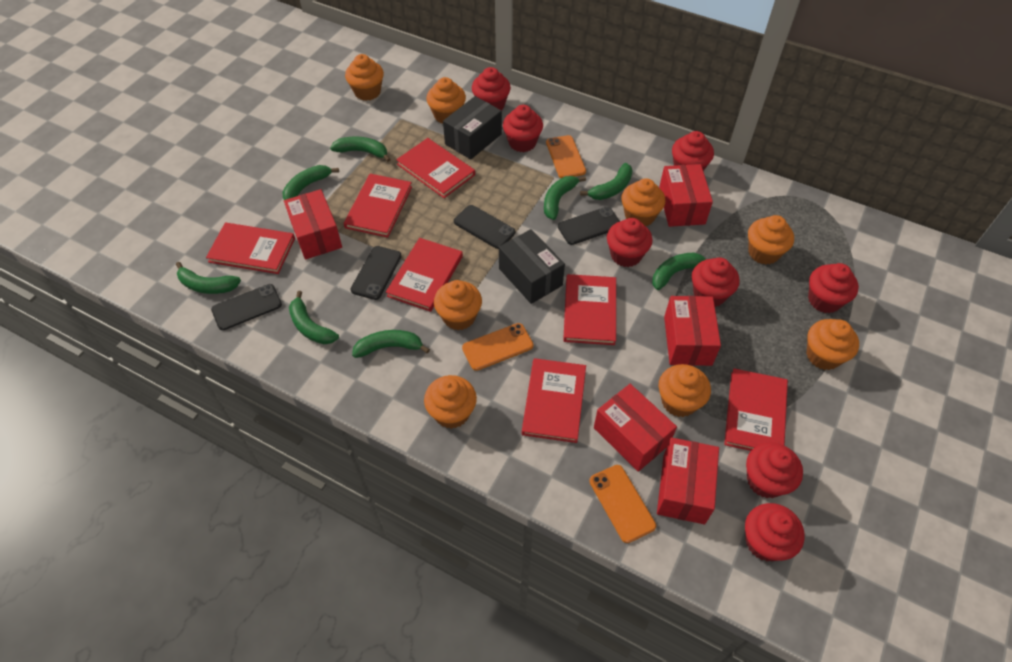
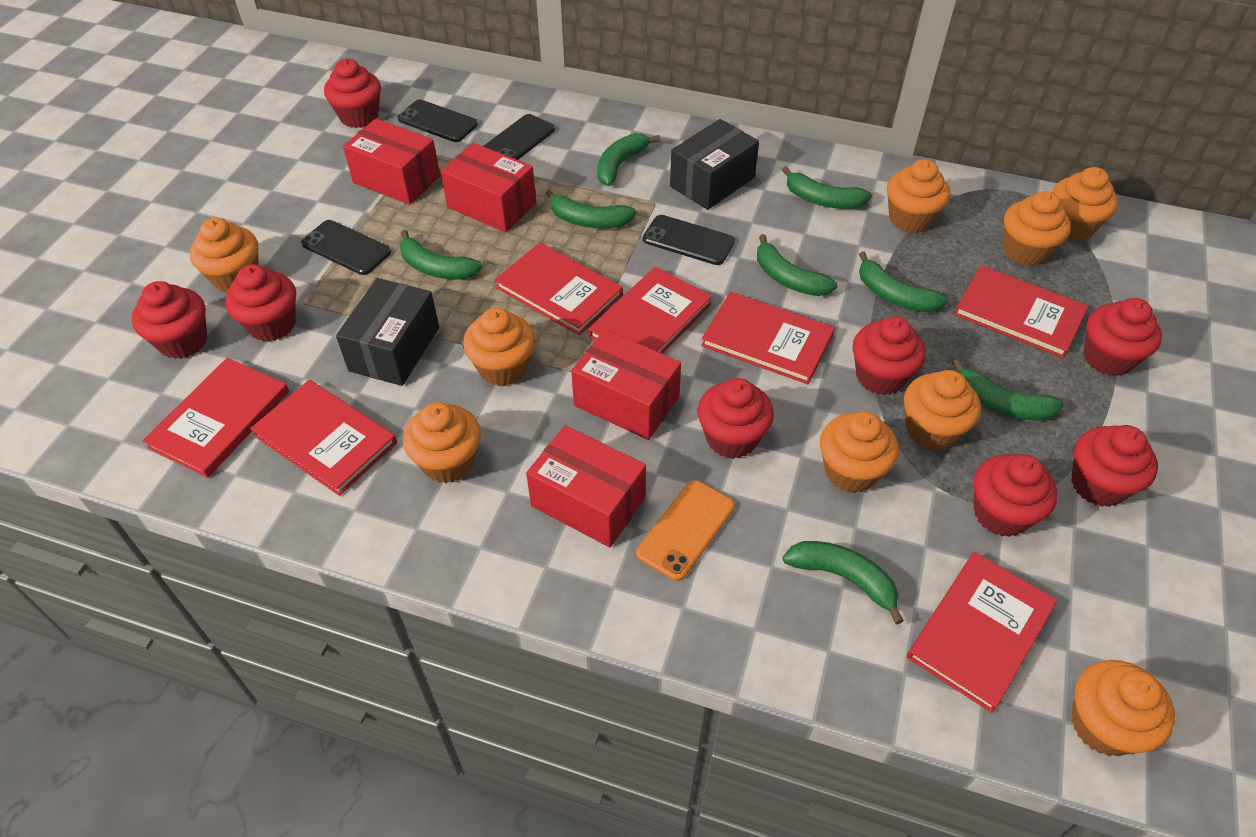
orange cupcake: [345,54,384,101] [424,375,477,429] [426,77,466,123] [434,280,482,330] [621,178,665,226] [659,364,711,417] [748,215,794,265] [806,319,859,370] = 8 -> [190,218,259,293] [403,402,481,483] [463,308,535,386] [820,411,899,493] [887,159,950,233] [904,370,981,450] [1003,191,1071,266] [1052,167,1118,241] [1071,660,1175,756] = 9
orange phone: [462,323,534,371] [546,135,586,178] [589,465,656,543] = 3 -> [636,480,735,581] = 1
red box: [284,189,342,259] [594,384,677,472] [657,438,719,524] [659,164,713,227] [664,296,721,366] = 5 -> [343,119,440,205] [441,143,536,232] [526,425,646,547] [571,330,681,440] = 4

